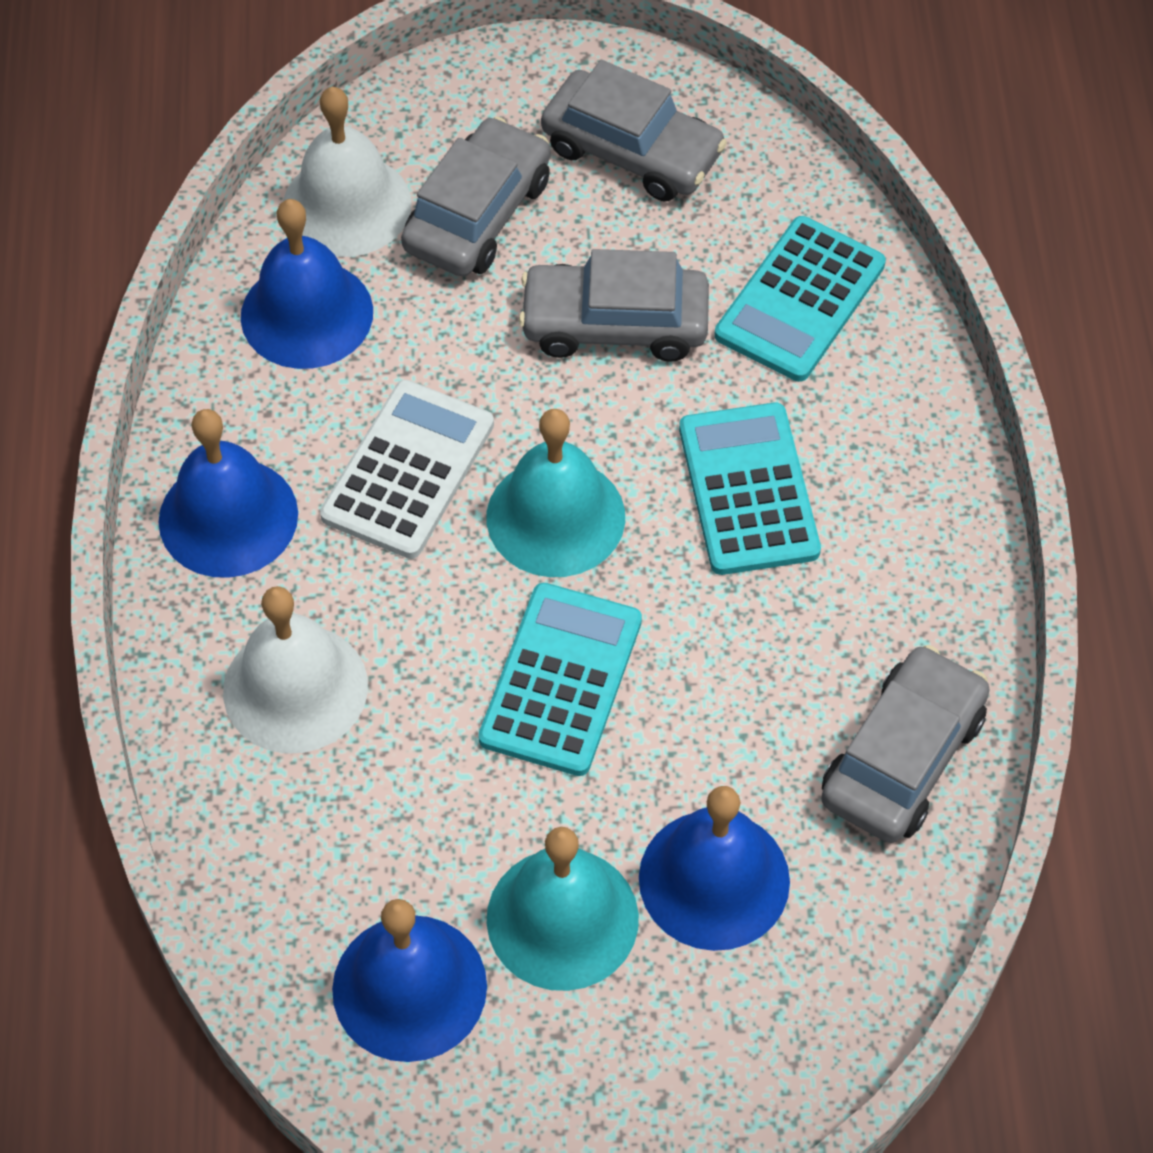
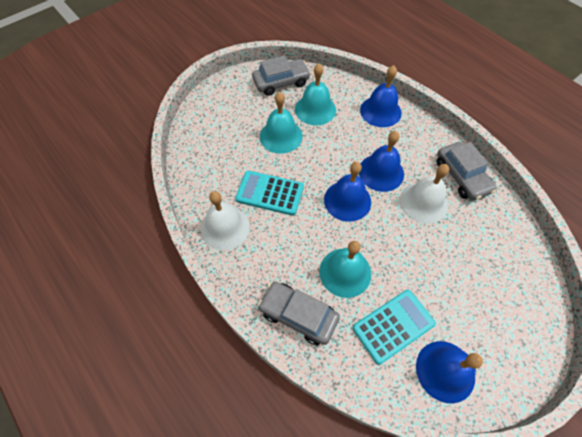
grey car: [401,117,550,276] [519,249,709,362] [541,60,727,201] [821,645,990,843] = 4 -> [252,56,311,96] [258,281,340,345] [437,142,497,201] = 3
turquoise bell: [486,827,639,991] [487,409,625,577] = 2 -> [260,92,303,154] [295,64,336,125] [319,241,371,298] = 3
turquoise calculator: [478,583,642,776] [679,403,821,575] [714,216,886,382] = 3 -> [235,171,304,215] [353,290,436,365] = 2
white calculator: [320,380,494,559] = 1 -> none = 0

